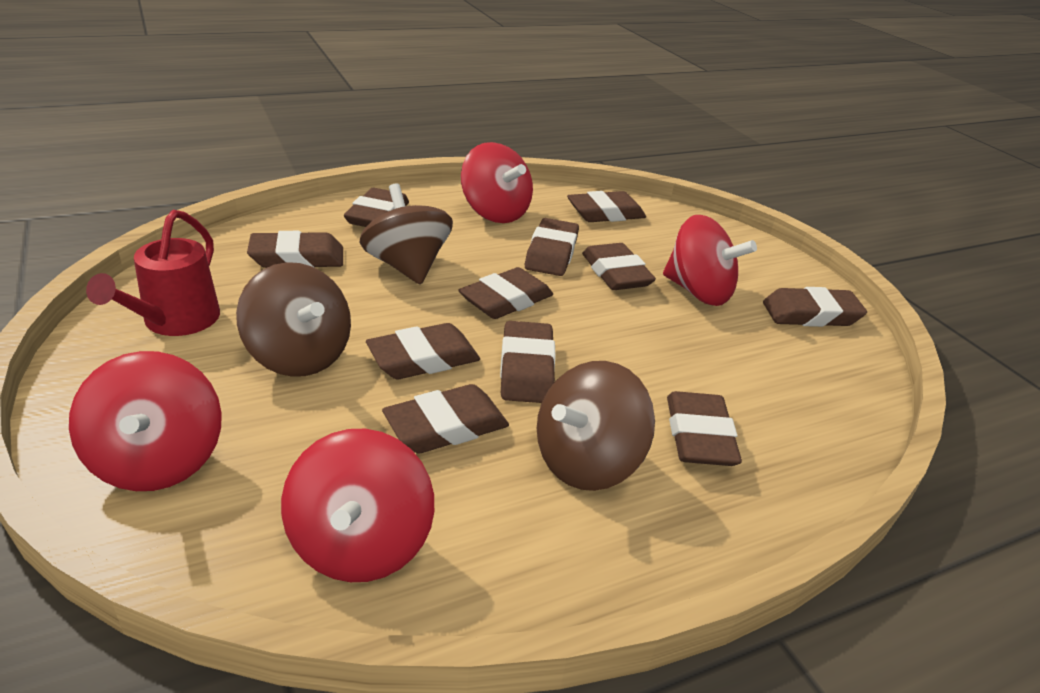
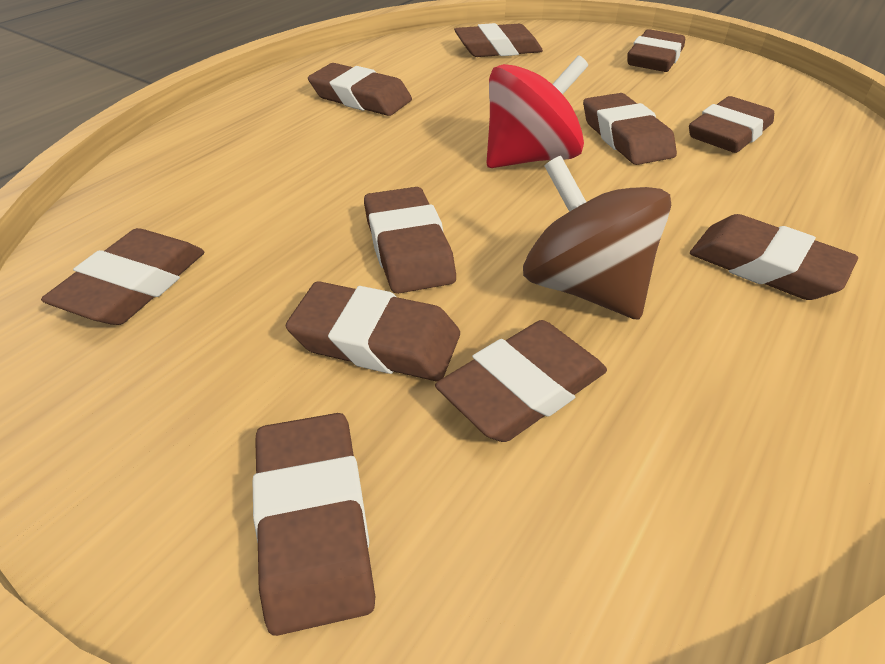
brown spinning top: [236,262,351,377] [360,183,453,285] [537,361,655,491] = 3 -> [523,156,671,320] = 1
red spinning top: [69,351,222,491] [281,429,434,582] [461,142,533,223] [663,215,757,306] = 4 -> [486,55,588,168] = 1
red watering can: [86,210,220,336] = 1 -> none = 0

